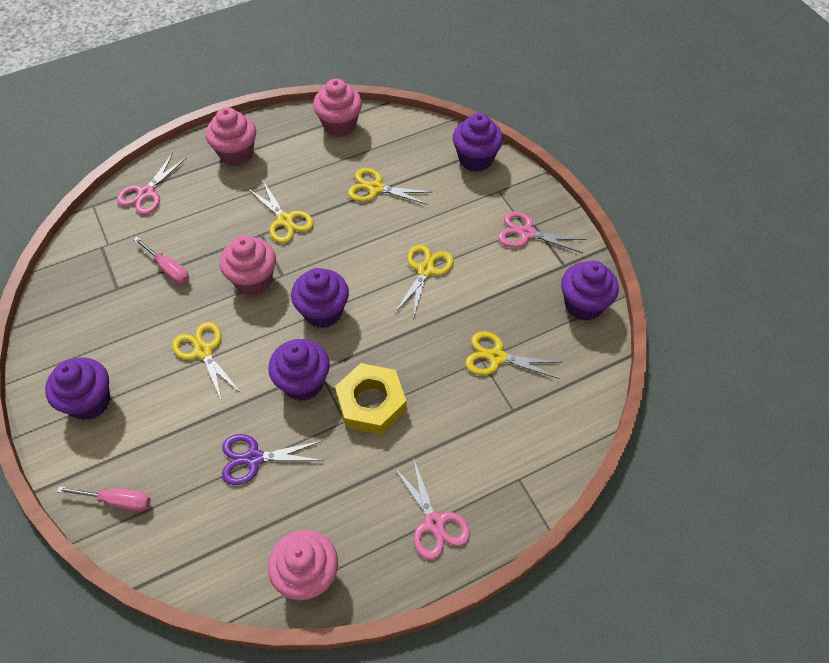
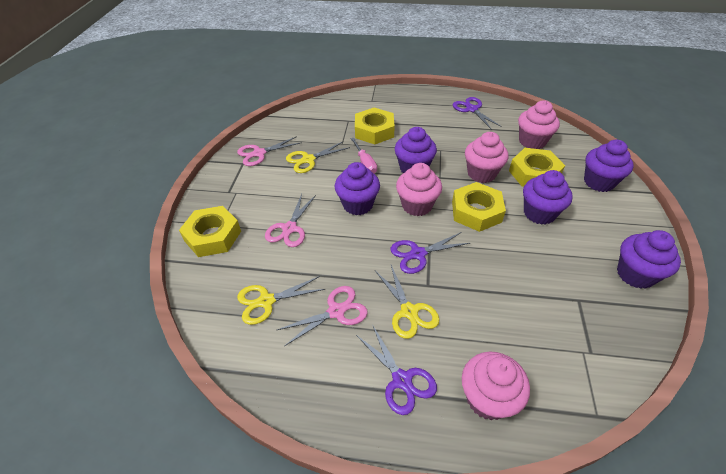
pink screwdriver: [57,486,150,512] [133,237,189,284] = 2 -> [351,138,377,174] = 1
purple scissors: [222,434,324,485] = 1 -> [356,324,437,415] [390,232,470,274] [453,97,502,130] = 3
yellow nut: [335,363,407,435] = 1 -> [179,206,241,257] [355,107,395,144] [452,182,506,232] [509,148,565,187] = 4
yellow scissors: [172,322,241,401] [248,181,314,243] [348,168,432,205] [395,244,454,319] [465,331,560,379] = 5 -> [237,276,325,325] [286,141,350,173] [375,265,439,339] = 3

